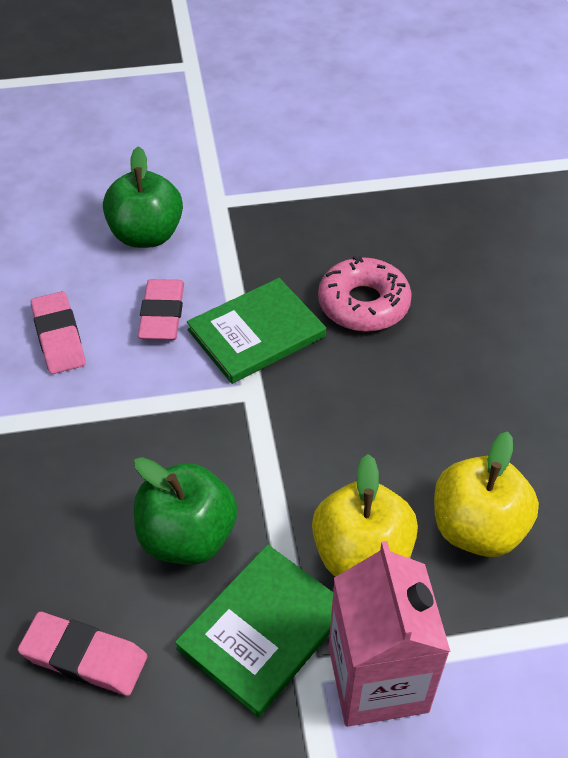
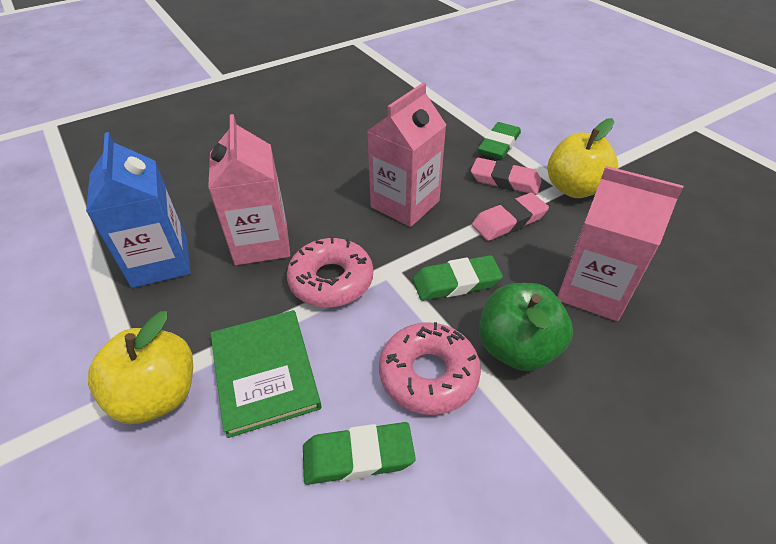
blue carton: none = 0 -> [86,132,191,288] = 1
green apple: [103,147,183,248] [134,457,237,565] = 2 -> [479,283,573,371] = 1
green book: [175,544,333,717] [187,278,326,384] = 2 -> [211,310,322,438] = 1
green eraser: none = 0 -> [303,422,416,485] [413,255,503,301] [478,122,521,159] = 3
pink carton: [329,541,451,727] = 1 -> [208,114,290,265] [367,82,446,227] [558,166,683,321] = 3
pink donut: [318,256,412,332] = 1 -> [287,237,373,307] [379,322,481,415] = 2
pink eraser: [18,612,147,696] [31,291,86,374] [138,279,184,340] = 3 -> [471,158,542,195] [472,193,549,241] = 2

